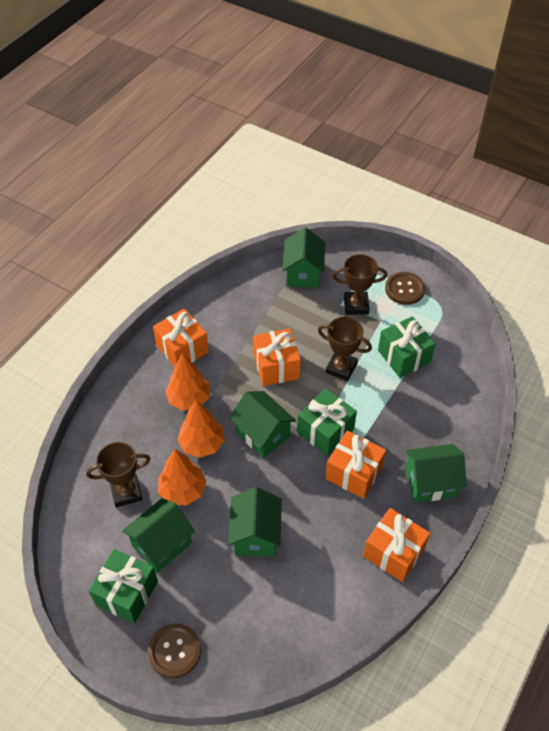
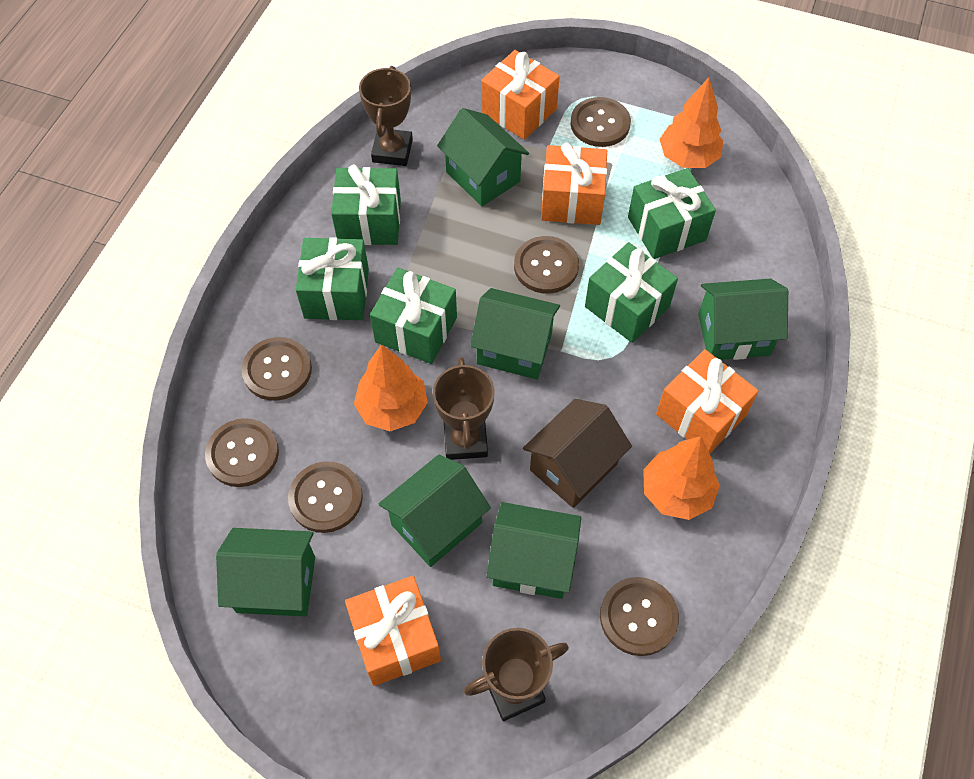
brown button: [148,623,201,678] [385,272,425,305] = 2 -> [205,418,279,487] [241,337,312,401] [288,461,363,533] [514,236,579,294] [570,97,631,147] [600,577,679,656] = 6
brown house: none = 0 -> [523,399,632,508] = 1
green gift: [89,549,158,623] [297,388,357,456] [378,316,436,378] = 3 -> [296,237,369,320] [331,165,401,245] [370,268,457,364] [585,242,678,343] [628,168,716,259] = 5
green house: [122,498,195,573] [228,487,282,556] [229,391,296,458] [282,228,325,288] [405,444,467,503] = 5 -> [216,528,315,617] [379,455,491,567] [437,108,529,206] [470,288,560,379] [487,502,581,599] [698,278,788,360] = 6

